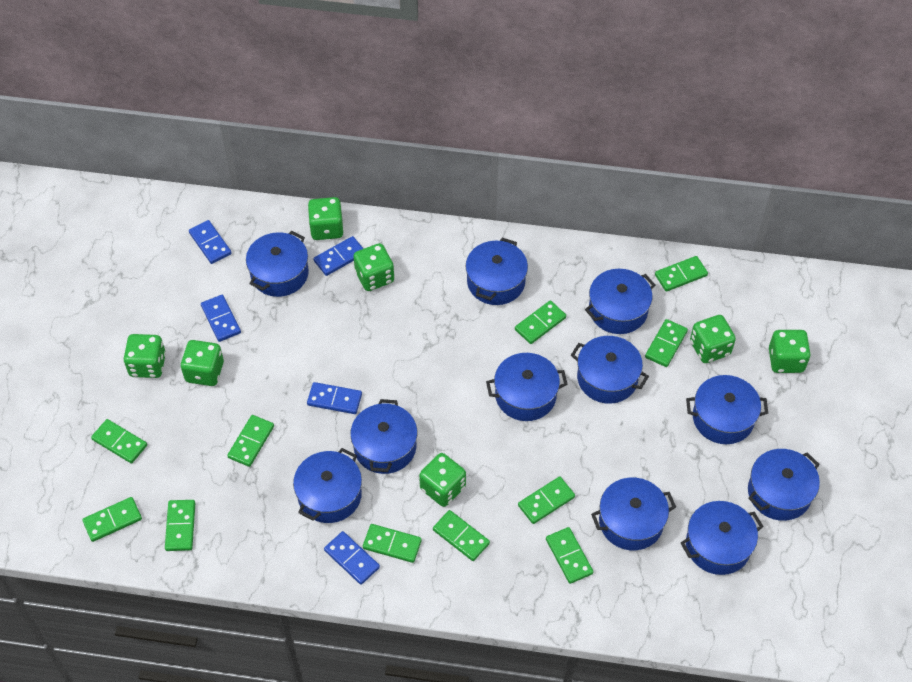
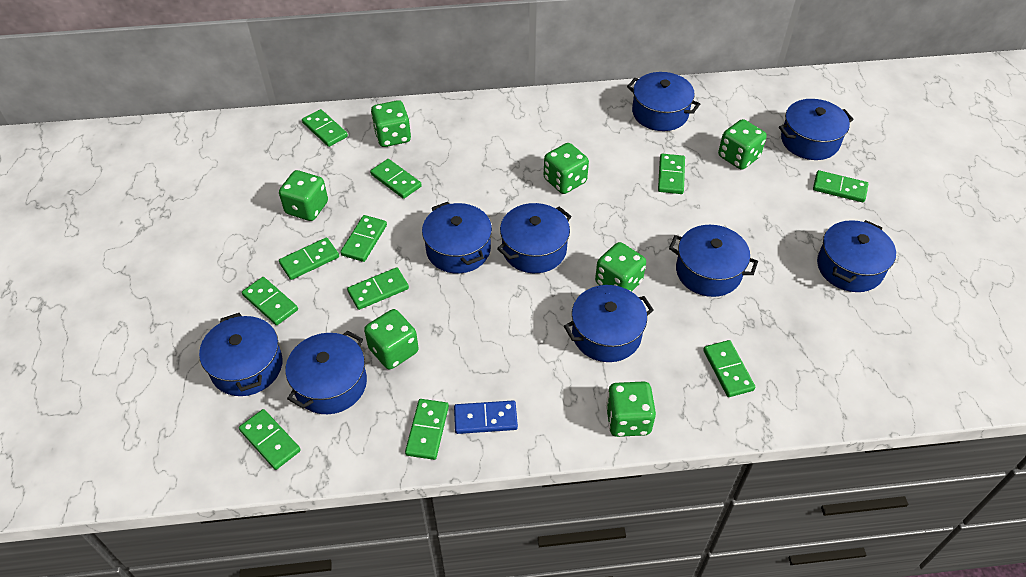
blue domino: [189,220,232,264] [201,295,241,342] [307,382,362,414] [313,236,364,276] [324,531,380,585] = 5 -> [454,401,518,434] = 1
blue pot: [246,231,309,297] [293,448,362,523] [350,399,417,474] [466,238,528,305] [486,353,568,421] [571,336,649,404] [585,269,655,334] [591,477,676,550] [681,501,764,575] [686,375,768,444] [748,449,820,521] = 11 -> [199,313,283,396] [285,330,367,414] [422,202,492,273] [497,203,572,273] [564,285,654,362] [627,72,700,131] [669,225,758,297] [779,99,854,160] [817,220,896,292] = 9

